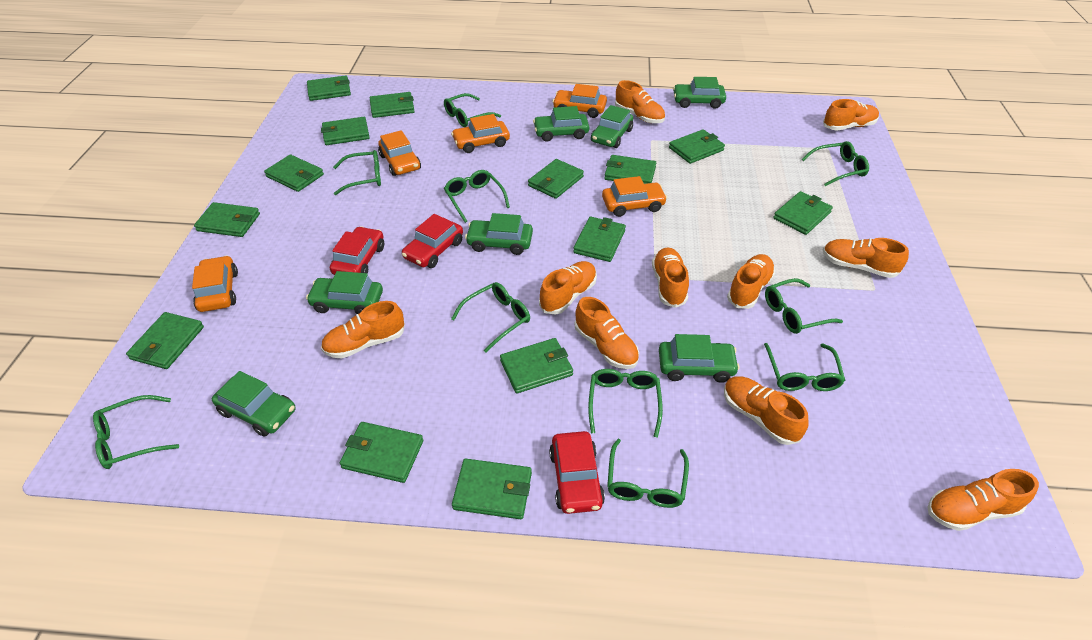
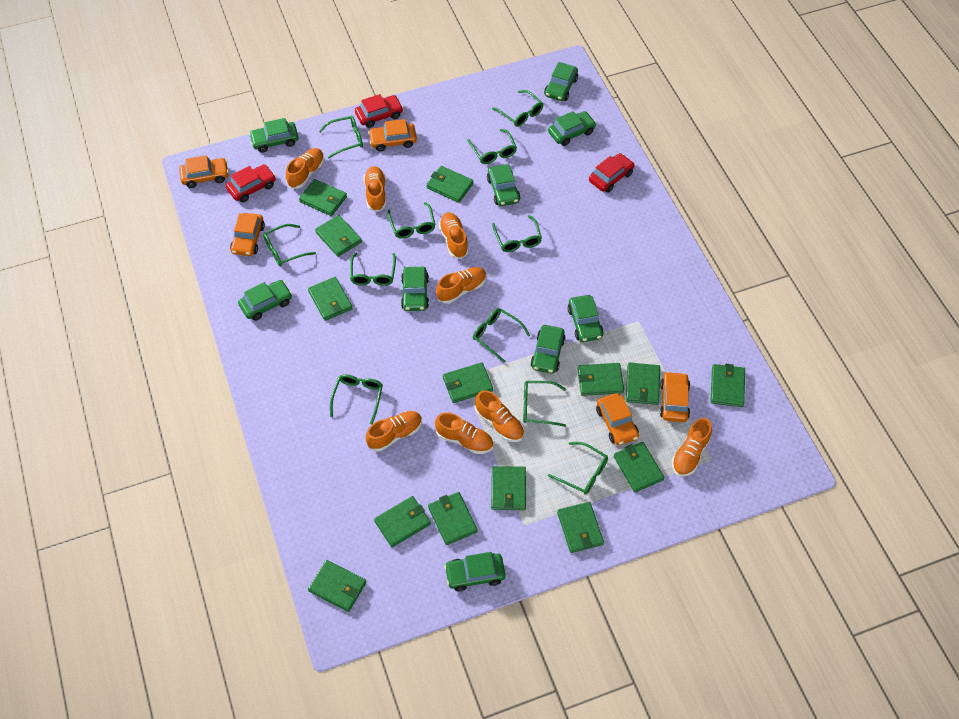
green car: [212,371,296,437] [306,271,383,314] [465,213,533,255] [533,106,589,142] [591,105,633,148] [659,334,740,383] [673,77,726,109] = 7 -> [238,280,292,321] [249,118,298,153] [401,267,429,311] [444,552,506,591] [487,164,520,206] [530,325,566,374] [544,62,578,101] [548,111,596,146] [568,295,604,342] = 9
green glasses: [93,395,179,469] [333,150,381,195] [444,93,501,127] [444,170,510,223] [451,282,530,352] [588,369,663,438] [607,439,689,508] [764,343,845,391] [765,278,843,334] [801,141,869,186] = 10 -> [263,224,316,266] [318,116,363,159] [330,374,383,424] [350,253,396,286] [388,202,435,239] [467,129,517,164] [473,308,530,363] [492,90,544,127] [492,215,542,252] [523,381,566,427] [548,442,608,495] = 11
orange shoe: [321,301,405,359] [539,261,597,315] [575,297,639,369] [615,80,665,123] [652,247,689,308] [724,377,809,445] [727,254,775,309] [823,99,879,131] [823,238,909,278] [928,469,1039,531] = 10 -> [286,148,324,189] [364,166,386,212] [366,411,422,452] [435,412,493,454] [436,267,487,304] [439,213,469,259] [475,390,524,442] [672,418,712,477] = 8

